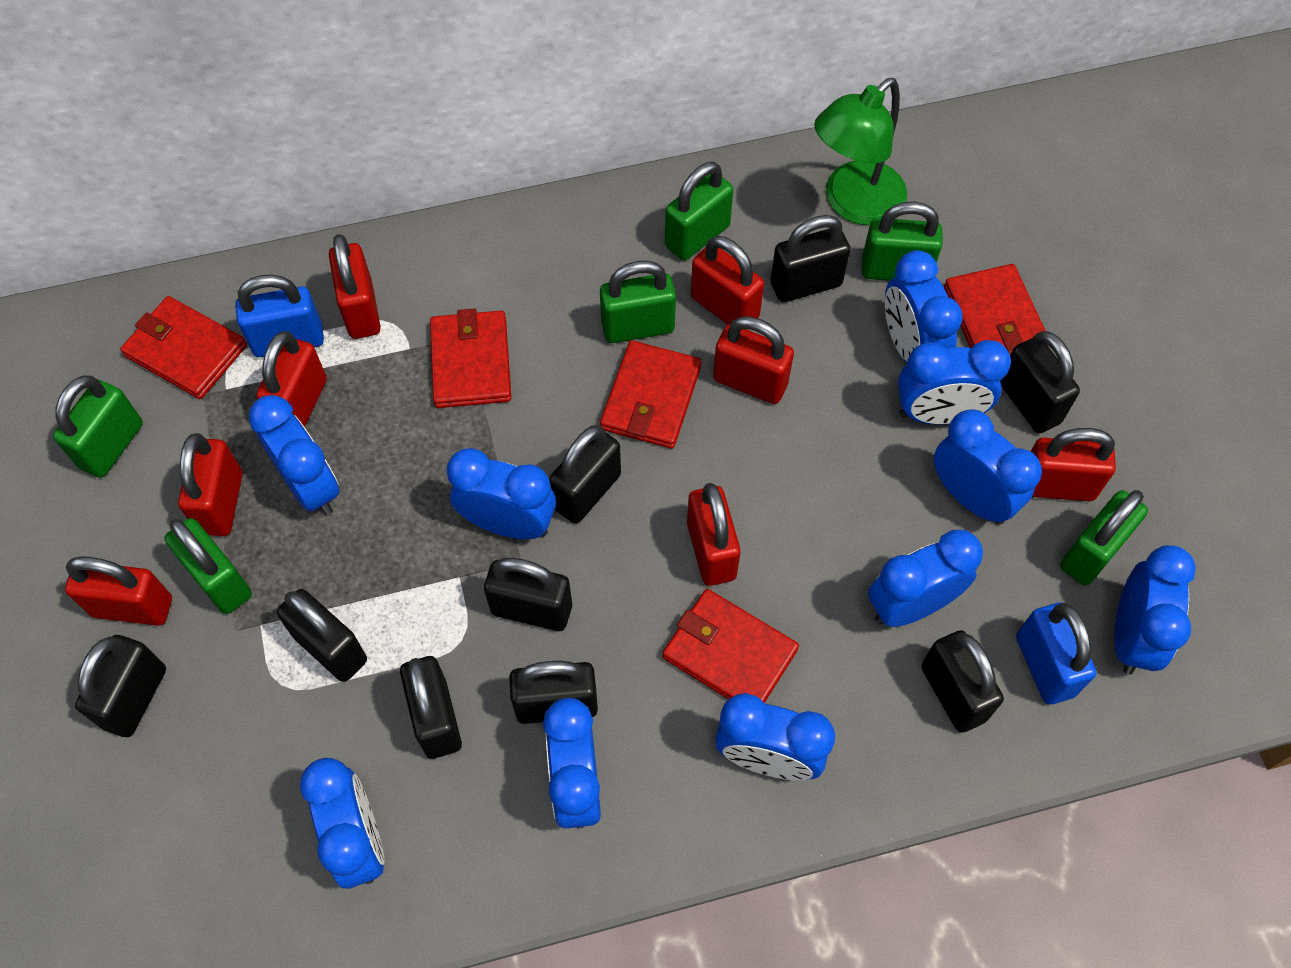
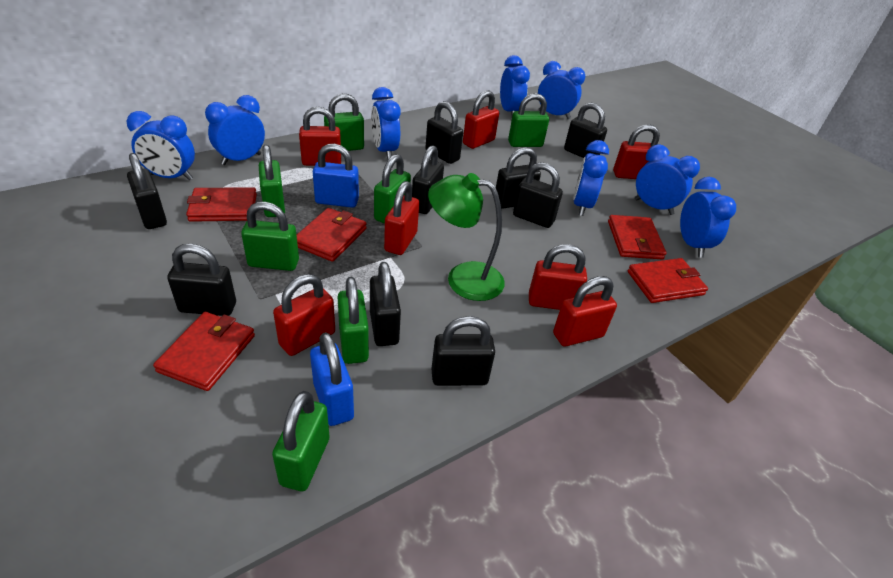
blue clock: [249,395,340,516] [300,758,384,889] [447,448,556,539] [543,698,601,829] [715,693,835,780] [868,530,983,627] [885,250,963,363] [898,340,1011,424] [934,409,1042,525] [1114,545,1196,675] = 10 -> [126,111,195,180] [205,95,265,165] [371,87,401,160] [500,55,530,116] [538,61,585,119] [573,140,609,216] [635,144,700,215] [680,177,736,257] = 8
green padlock: [53,375,143,478] [164,518,252,614] [600,260,676,343] [665,162,733,260] [862,201,943,281] [1060,490,1148,586] = 6 -> [241,202,299,271] [259,145,285,217] [272,391,330,491] [324,93,364,151] [338,277,369,364] [374,154,411,224] [508,93,549,147] = 7
red padlock: [65,556,172,626] [178,433,243,536] [256,331,327,427] [329,234,381,339] [687,483,741,586] [691,236,764,330] [713,316,794,404] [1030,428,1116,501] = 8 -> [273,274,335,356] [299,107,341,166] [384,181,419,255] [463,90,499,149] [529,244,587,310] [553,276,617,346] [613,124,660,179] = 7

